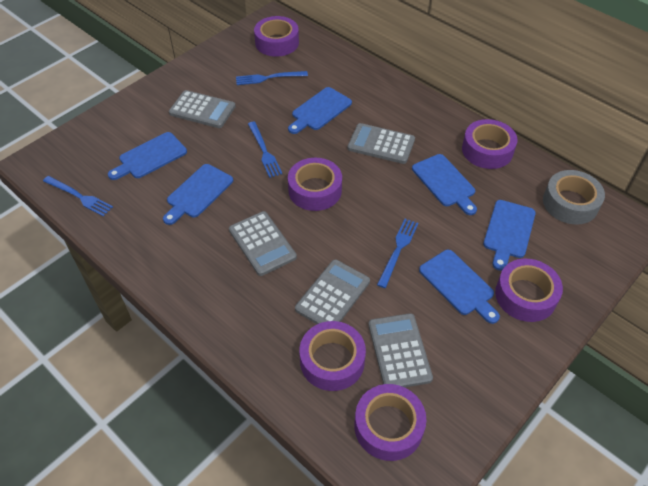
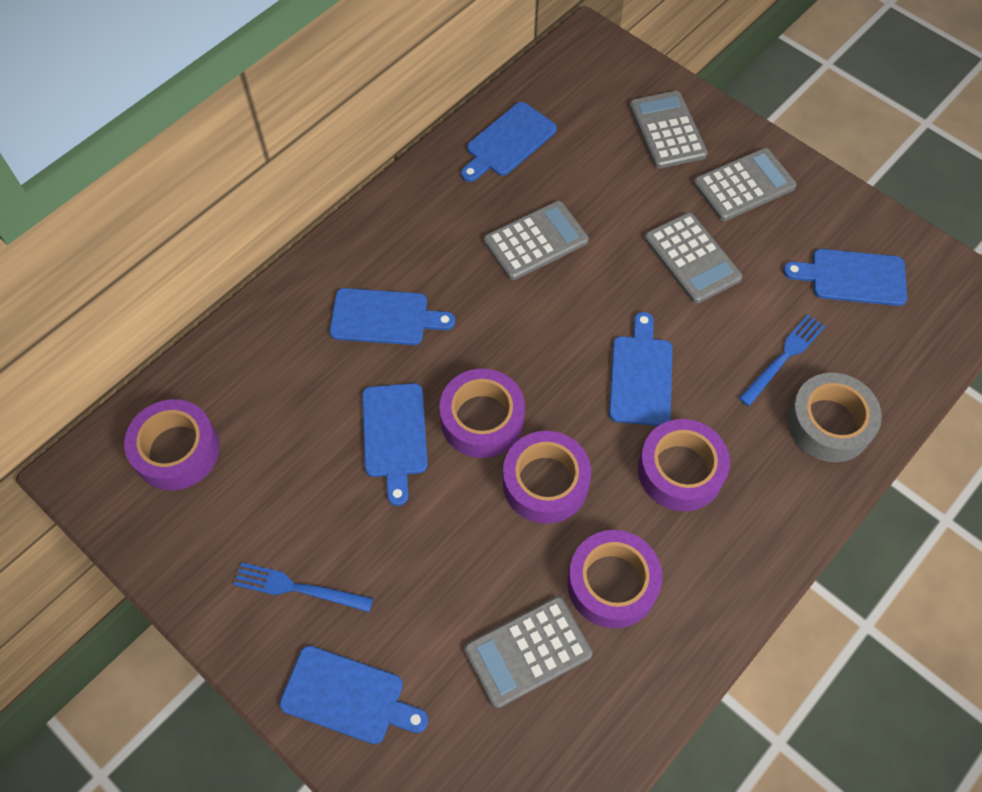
blue fork: [43,176,113,217] [236,71,308,85] [248,121,282,178] [377,219,418,288] = 4 -> [233,562,373,612] [739,315,825,406] = 2
purple tape: [254,16,299,57] [288,158,342,211] [300,321,366,391] [354,384,426,461] [462,119,517,169] [495,259,563,322] = 6 -> [124,399,219,490] [439,369,525,458] [503,431,591,524] [567,530,662,629] [638,419,730,511] = 5

